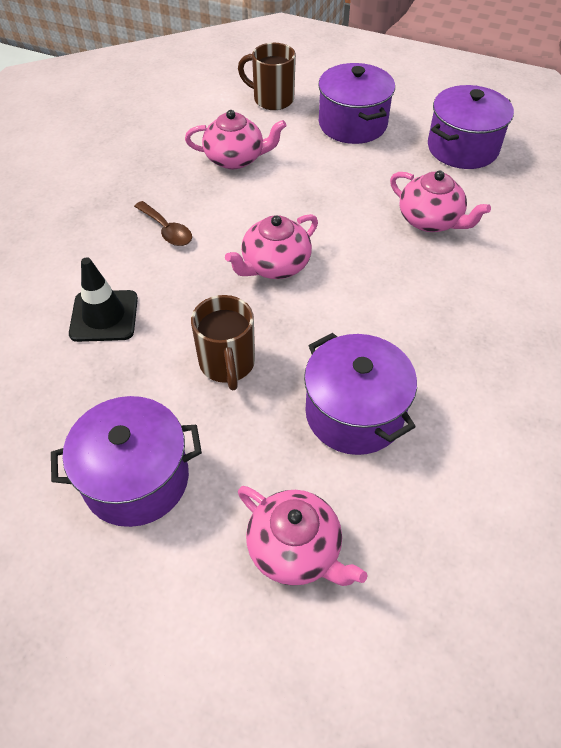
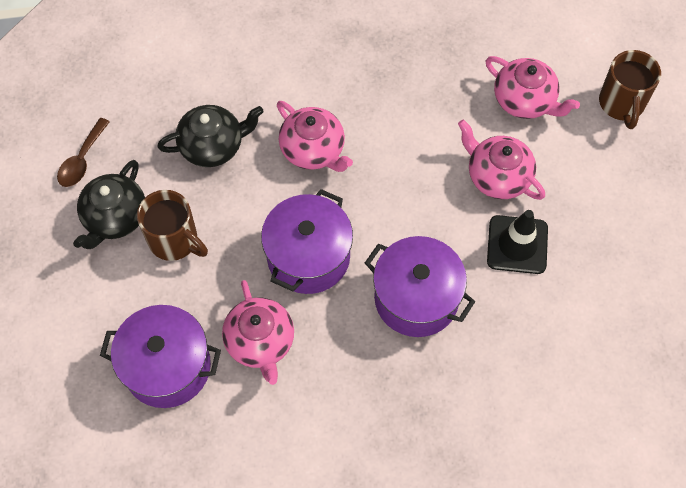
black teapot: none = 0 -> [73,160,145,249] [157,105,264,167] = 2
purple pot: [51,396,202,527] [304,333,417,455] [318,63,395,144] [428,85,514,169] = 4 -> [100,305,221,408] [261,189,353,294] [365,236,475,337] = 3

